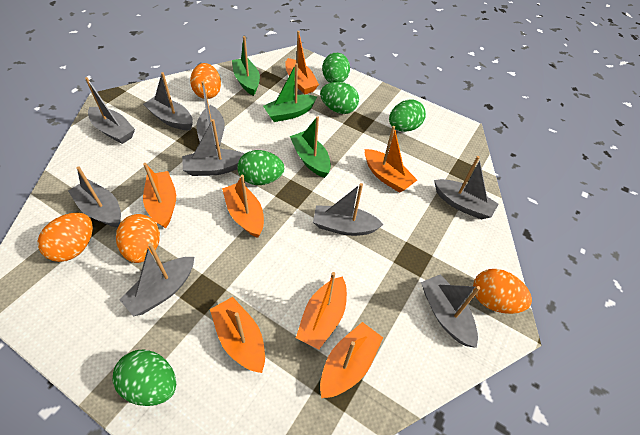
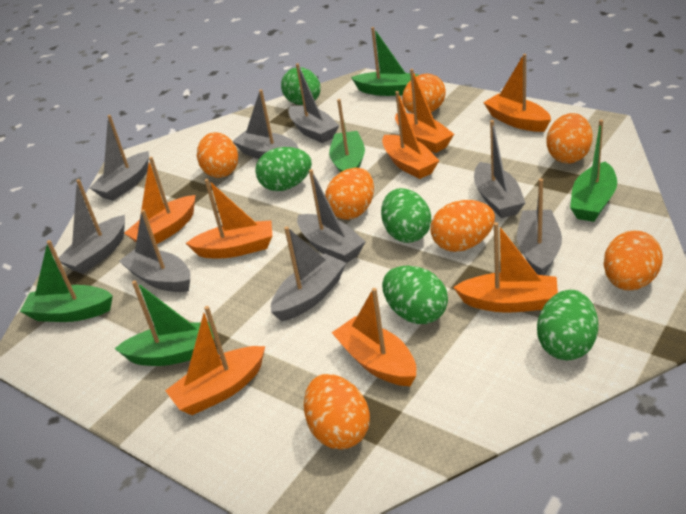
green boat: [232,36,260,96] [263,63,317,122] [290,116,331,178] = 3 -> [20,240,113,322] [114,281,215,366] [329,99,365,172] [351,27,419,96] [570,120,617,222] = 5
orange boat: [143,163,176,229] [210,297,265,373] [222,175,264,238] [285,31,319,94] [296,272,347,350] [320,322,383,398] [365,126,417,193] = 7 -> [124,157,195,244] [165,306,265,415] [186,179,272,258] [332,288,416,386] [382,91,439,179] [395,69,454,153] [453,222,558,313] [483,54,551,132] = 8
orange egg: [38,213,93,262] [116,214,160,263] [190,63,221,99] [473,269,532,314] = 4 -> [197,132,238,178] [304,374,370,449] [325,168,374,220] [402,74,446,114] [431,200,495,252] [547,113,593,164] [604,231,663,290] = 7

